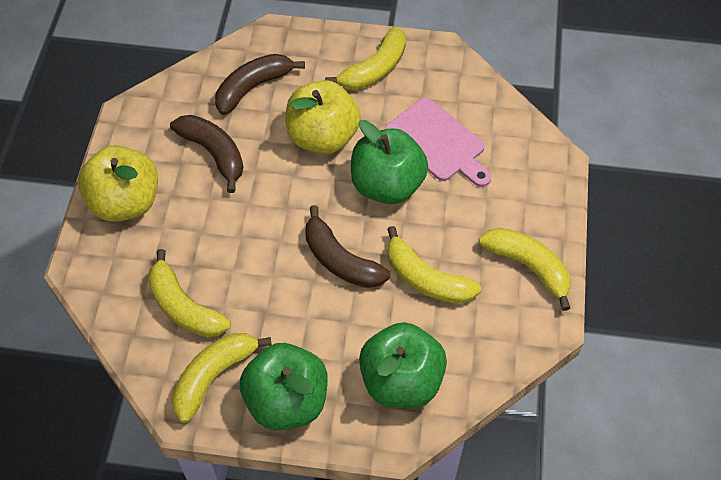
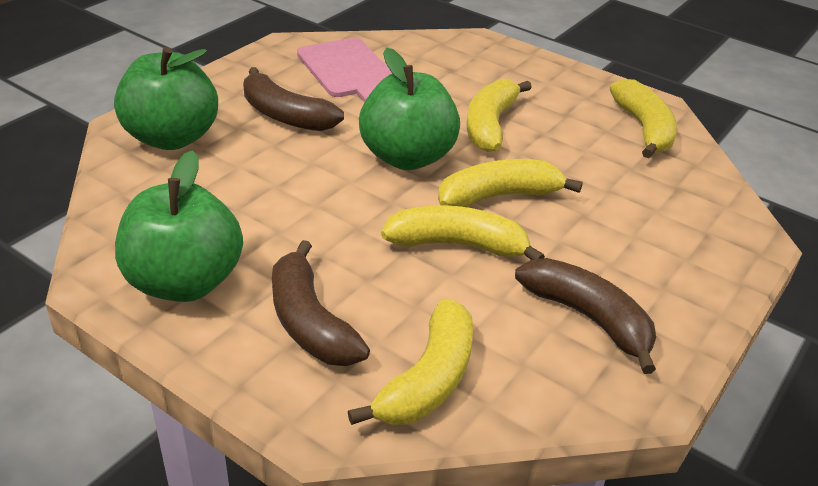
yellow apple: [78,145,158,222] [286,80,361,154] = 2 -> none = 0

